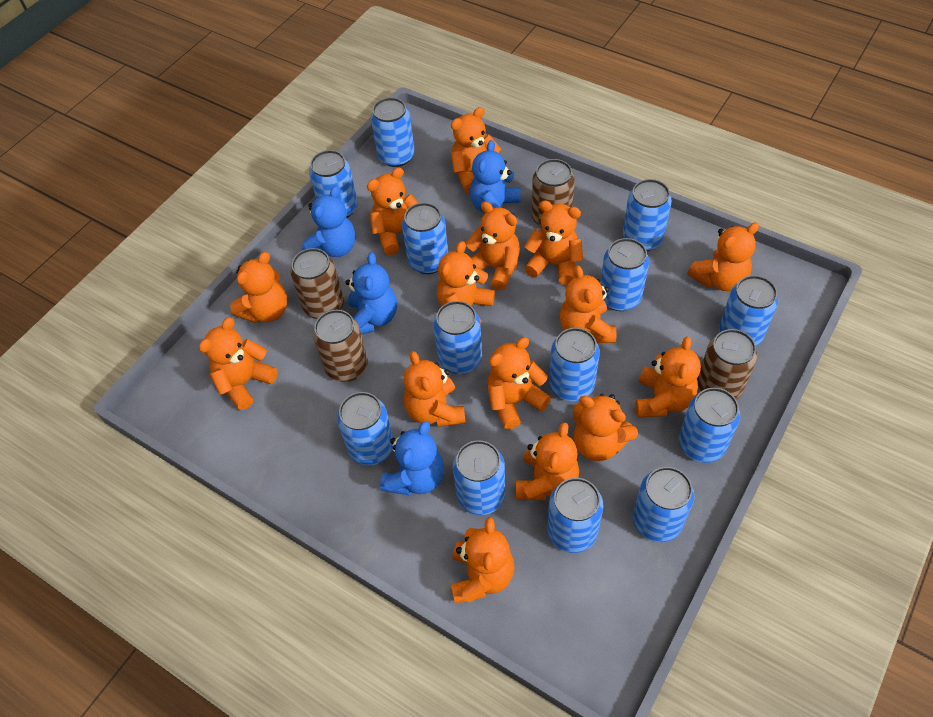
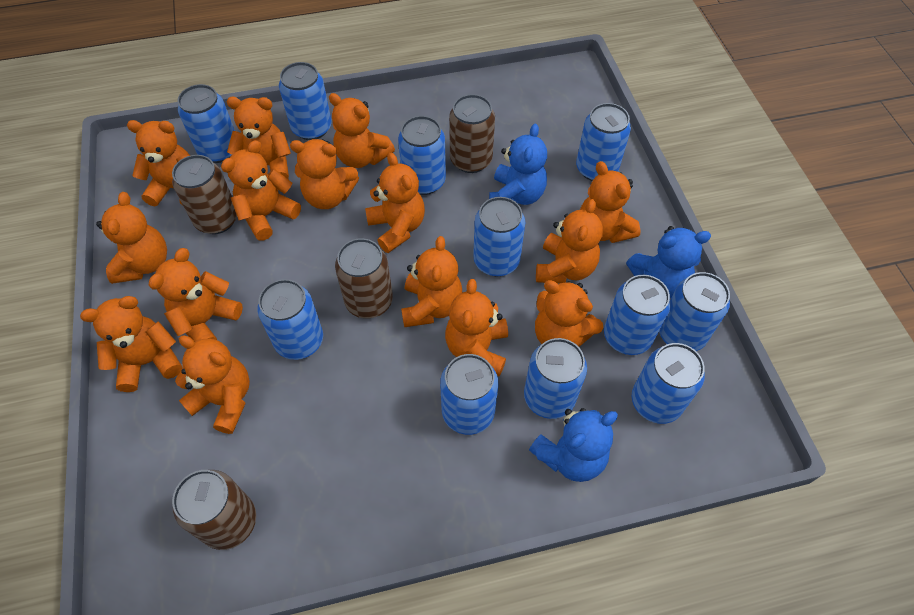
blue can: [309,150,358,218] [337,392,393,466] [371,97,415,167] [402,203,448,274] [434,301,482,374] [453,440,505,515] [547,478,604,553] [549,328,600,401] [600,238,649,311] [623,179,672,251] [632,467,695,542] [679,388,740,463] [719,275,778,346] = 13 -> [178,84,235,163] [257,279,323,360] [279,62,332,140] [398,116,446,195] [440,354,498,435] [473,197,525,276] [524,338,587,419] [576,103,631,181] [604,275,671,355] [632,343,705,424] [659,272,730,351] = 11
blue teddy bear: [302,186,355,257] [346,252,397,334] [380,421,444,496] [470,140,520,216] = 4 -> [489,124,547,205] [529,408,618,482] [626,226,711,298] = 3

